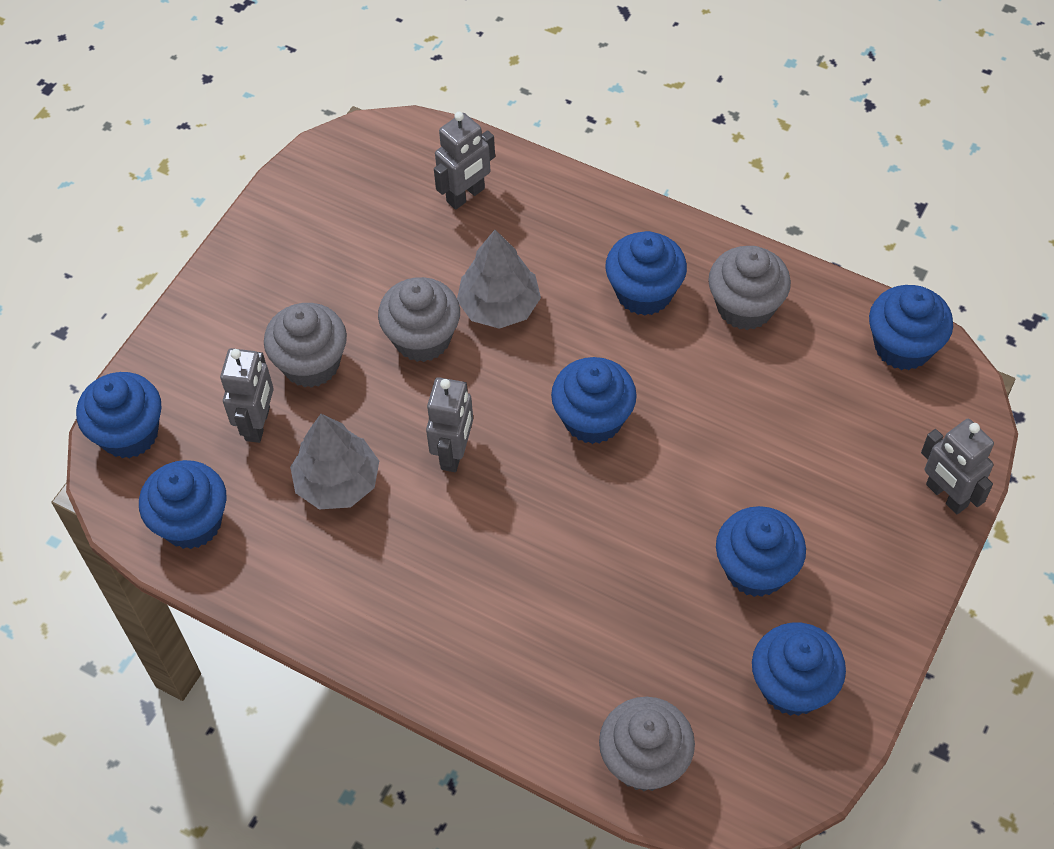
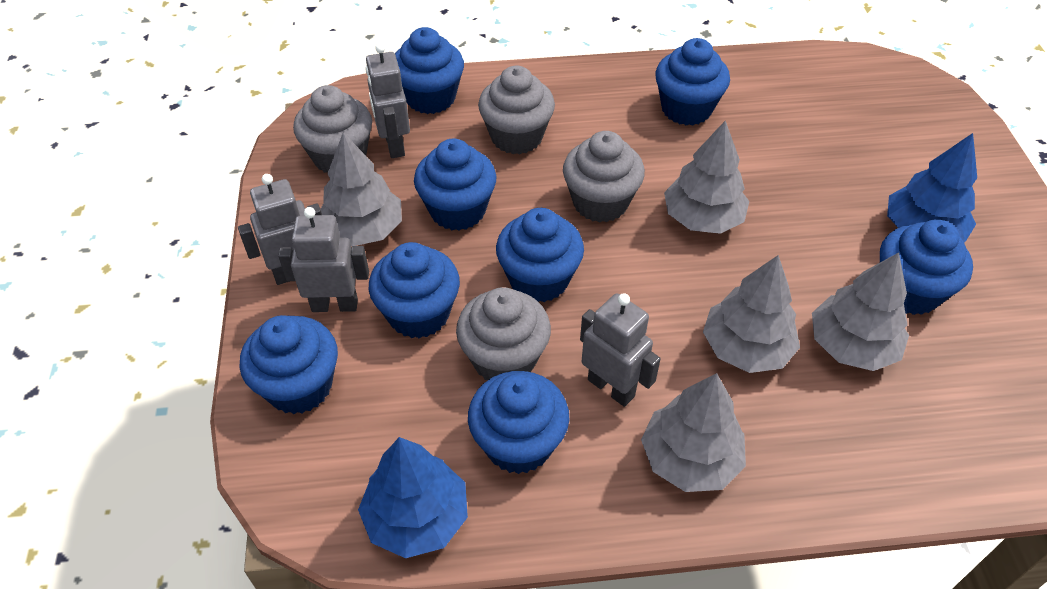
blue cupcake: [76,372,161,458] [139,460,227,549] [551,357,637,444] [605,231,687,316] [716,506,806,597] [752,623,846,716] [869,285,953,370] = 7 -> [240,315,338,414] [369,242,460,339] [395,27,464,114] [414,138,496,231] [468,371,570,474] [496,208,584,302] [655,38,730,126] [880,220,973,315] = 8
blue tree: none = 0 -> [358,437,468,558] [887,133,977,242] = 2
grey tree: [290,414,379,509] [457,230,541,329] = 2 -> [320,132,402,246] [641,373,746,492] [664,121,749,234] [703,255,800,373] [812,252,909,371] = 5

